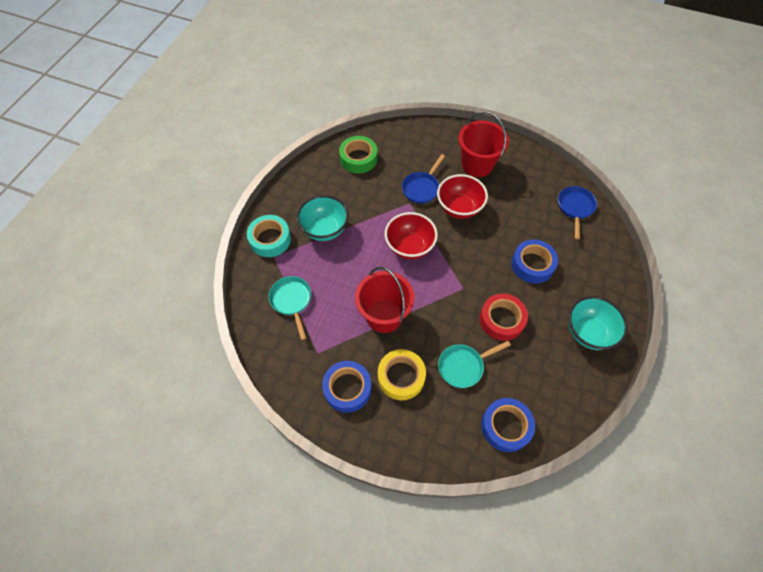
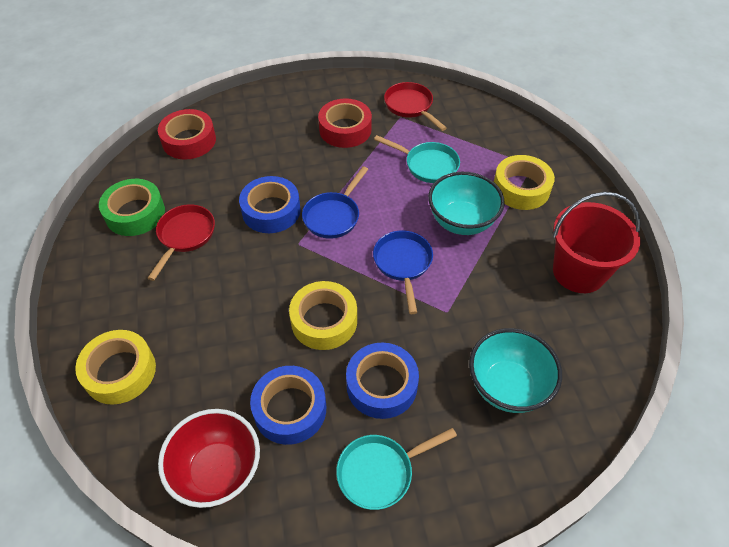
red bowl: [385,212,438,259] [437,174,488,219] = 2 -> [158,409,260,508] = 1
red bucket: [355,267,415,333] [459,111,509,177] = 2 -> [553,192,641,293] = 1
red pan: none = 0 -> [148,204,215,281] [384,82,447,131] = 2
red tape: [480,293,528,341] = 1 -> [158,109,216,160] [318,98,372,148] = 2
turquoise tape: [247,215,291,257] = 1 -> none = 0
yellow tape: [378,349,426,400] = 1 -> [75,330,156,404] [289,281,357,350] [494,155,555,210] = 3

